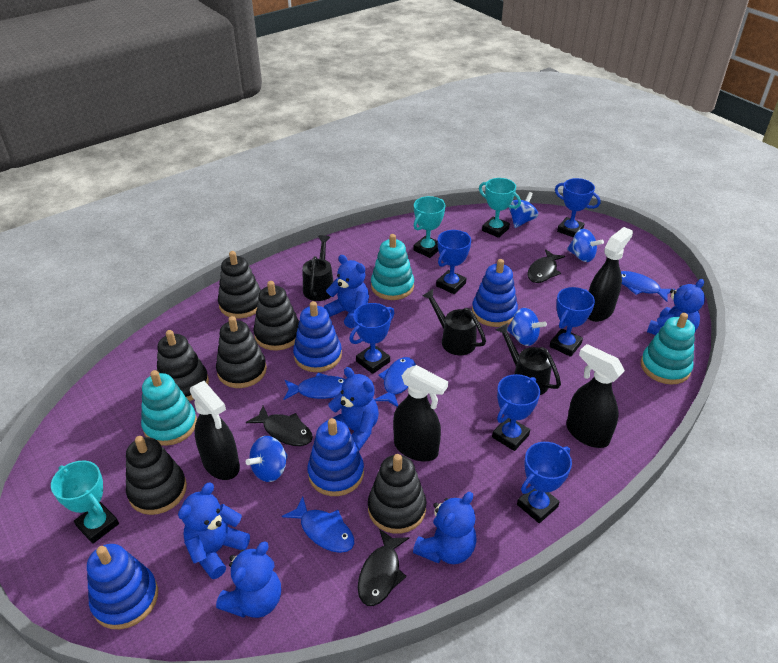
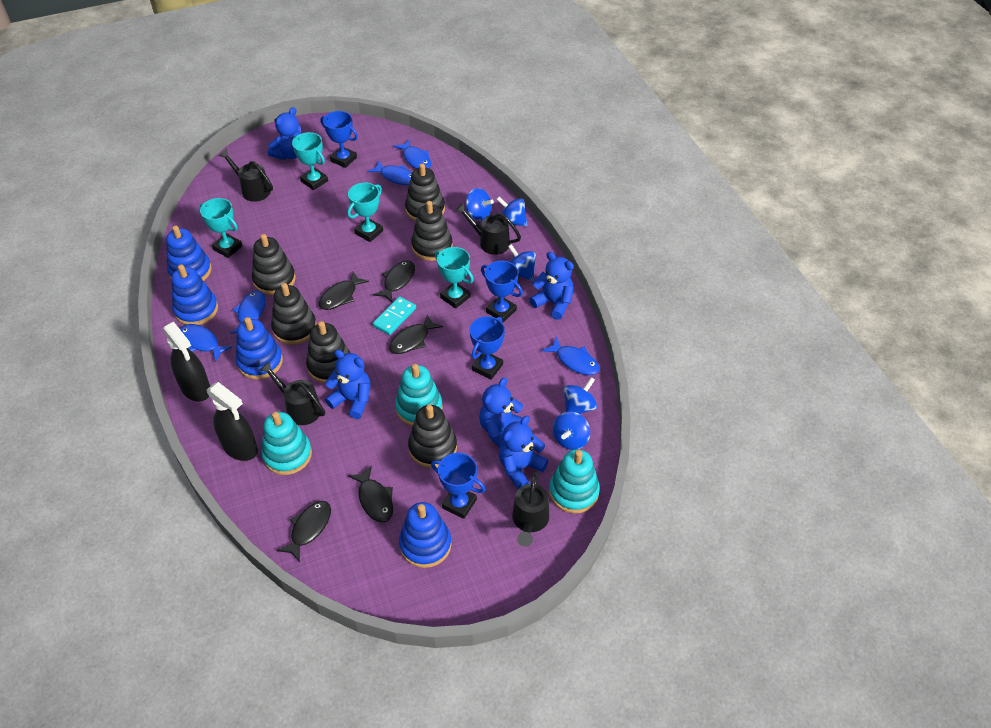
black fish: [246,406,313,446] [358,529,409,606] [527,249,565,283] = 3 -> [277,501,331,562] [319,272,369,310] [348,465,393,523] [373,260,415,302] [389,315,443,354] = 5
black spray bottle: [190,381,240,480] [393,365,448,461] [566,344,625,448] [588,227,633,322] = 4 -> [163,322,210,402] [207,382,258,461] = 2
black watering can: [302,235,334,301] [422,289,486,355] [495,323,561,395] = 3 -> [218,149,273,202] [260,361,325,425] [455,203,521,255] [512,471,549,547] = 4
blue fish: [282,496,354,553] [284,372,346,400] [375,357,416,407] [621,271,675,302] = 4 -> [180,324,232,362] [231,291,266,334] [368,161,412,185] [394,139,431,169] [542,337,599,375] = 5
blue spinning top: [246,436,288,482] [507,308,547,346] [509,192,538,228] [567,229,604,262] = 4 -> [465,188,494,221] [496,196,527,226] [508,244,536,281] [553,412,590,450] [564,377,597,414] = 5
blue teddy bear: [178,483,250,579] [216,541,281,618] [324,255,369,328] [325,367,379,450] [413,492,477,564] [647,279,705,335] = 6 -> [268,107,301,160] [325,350,371,419] [479,378,523,448] [499,416,548,489] [529,252,574,320] = 5
blue trophy: [349,303,394,374] [436,230,471,294] [492,374,540,451] [517,442,572,523] [549,287,595,357] [555,178,601,238] = 6 -> [320,111,358,168] [431,453,486,519] [470,316,505,380] [481,261,523,323] = 4
turquoise domino: none = 0 -> [373,296,416,335] = 1
turquoise trophy: [51,461,119,543] [413,196,445,258] [479,178,521,238] = 3 -> [200,198,242,258] [292,132,328,190] [347,182,383,242] [435,247,474,309] = 4

